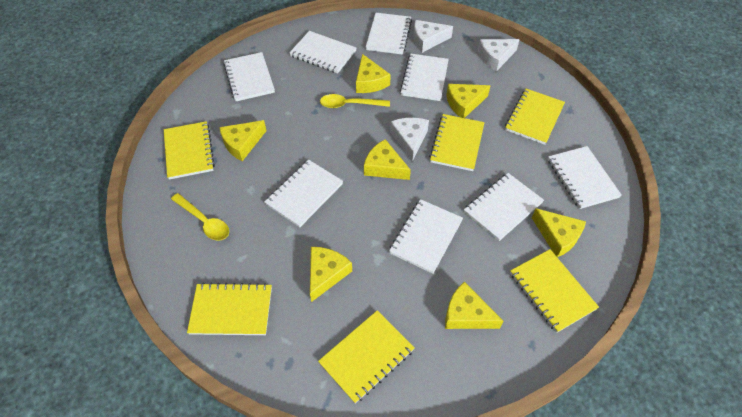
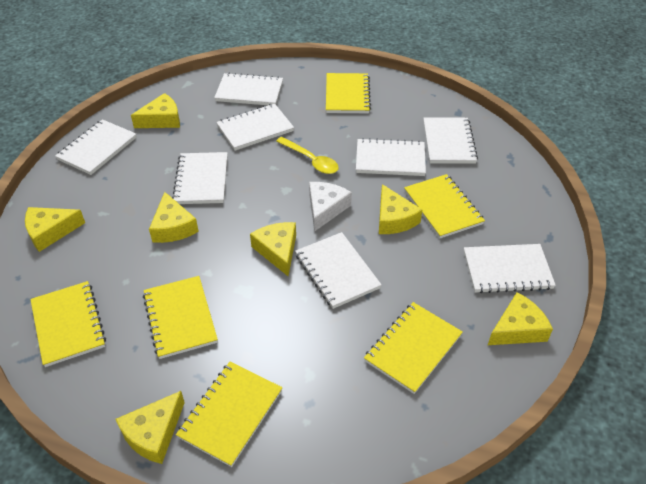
white cheese: [390,118,429,162] [414,20,453,53] [478,39,520,71] = 3 -> [309,182,352,232] = 1
yellow spoon: [171,193,229,241] [320,94,390,108] = 2 -> [276,137,339,174] = 1

